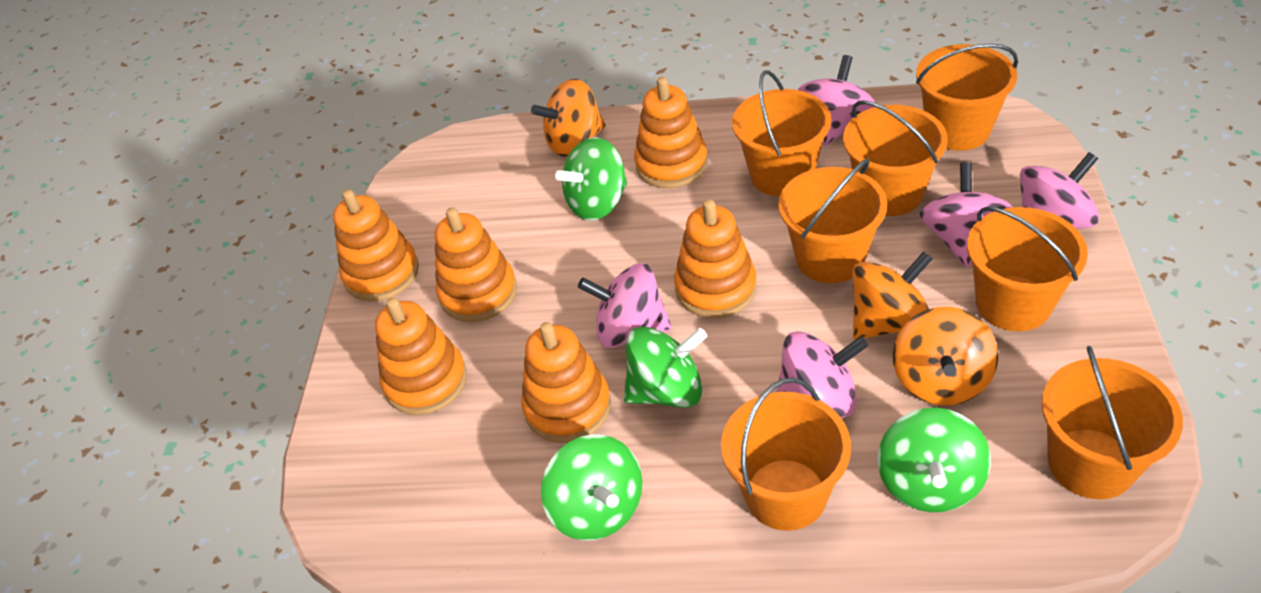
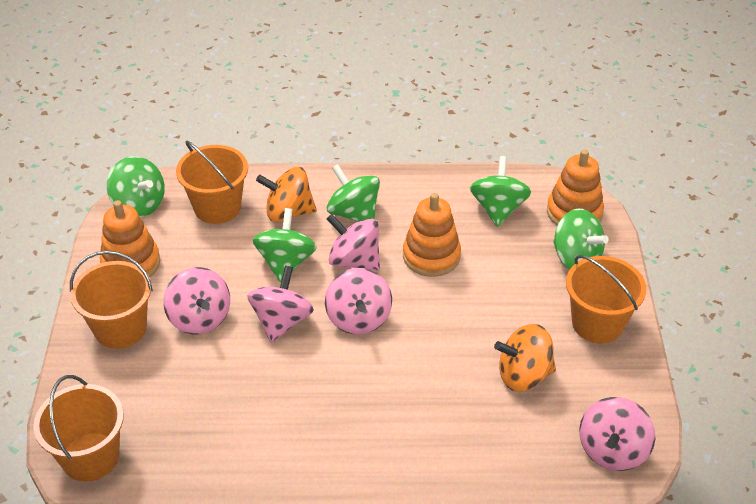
green spinning top: [541,434,642,540] [555,137,628,221] [624,326,707,408] [877,408,991,512] = 4 -> [107,156,165,217] [253,208,317,282] [327,164,380,222] [470,156,531,227] [553,209,609,269] = 5
orange bucket: [721,378,851,531] [732,70,831,196] [779,158,887,283] [843,100,948,216] [916,43,1018,151] [967,206,1088,331] [1042,346,1183,499] = 7 -> [33,375,124,482] [70,251,153,349] [176,140,248,224] [566,255,646,343] = 4
orange spinning top: [531,79,606,156] [853,251,933,339] [893,307,998,406] = 3 -> [256,167,317,222] [494,324,556,392] = 2
orange stacking toy: [333,189,419,302] [375,297,467,415] [435,207,517,322] [521,322,611,443] [634,77,708,188] [674,199,757,318] = 6 -> [100,200,160,278] [403,193,461,277] [547,149,604,225] = 3

